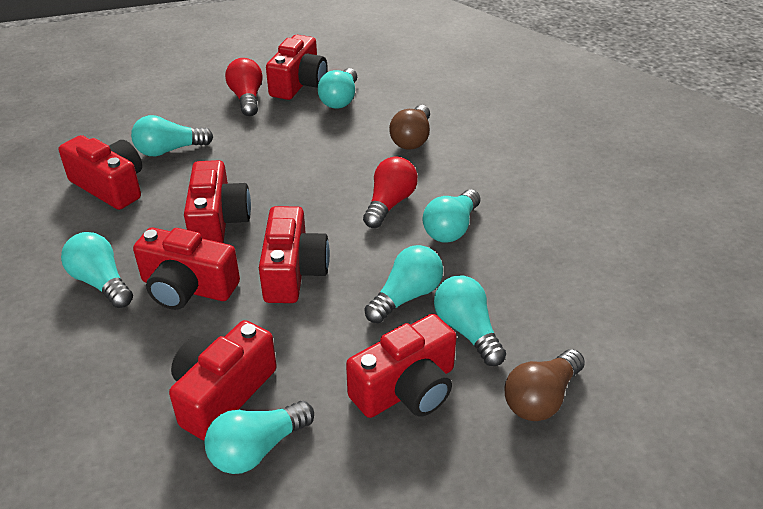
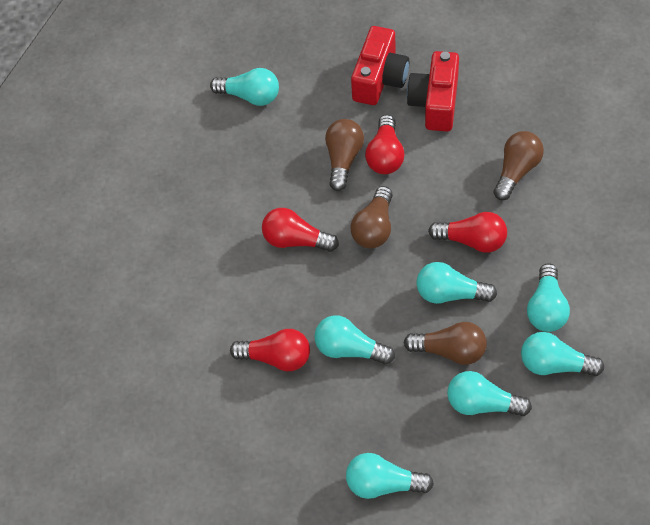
brown light bulb: [389,105,430,150] [505,349,585,421] = 2 -> [325,119,364,191] [350,186,393,248] [403,322,487,365] [493,131,544,200] = 4
red camera: [59,135,142,210] [133,228,240,310] [169,320,277,441] [184,160,251,243] [259,206,330,303] [266,35,327,100] [346,314,457,418] = 7 -> [351,26,409,105] [407,51,459,131] = 2
red light bulb: [225,58,263,116] [363,157,418,228] = 2 -> [230,329,310,371] [262,208,339,252] [365,115,405,174] [428,212,507,253] = 4

